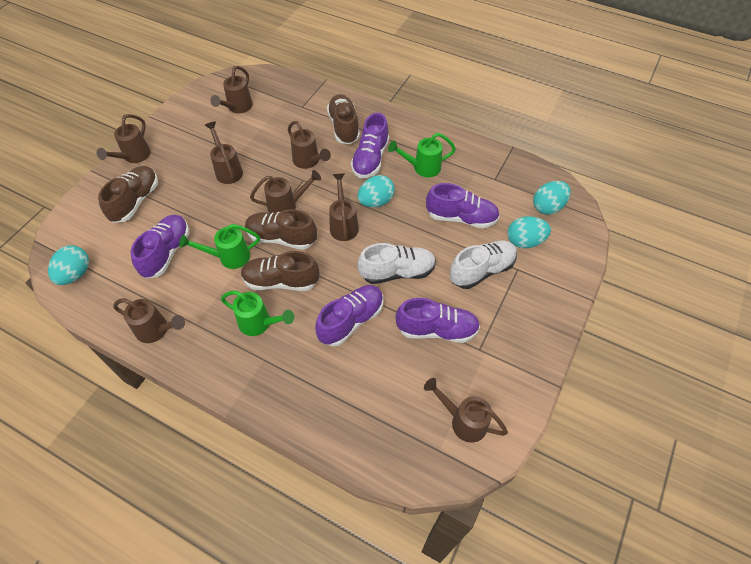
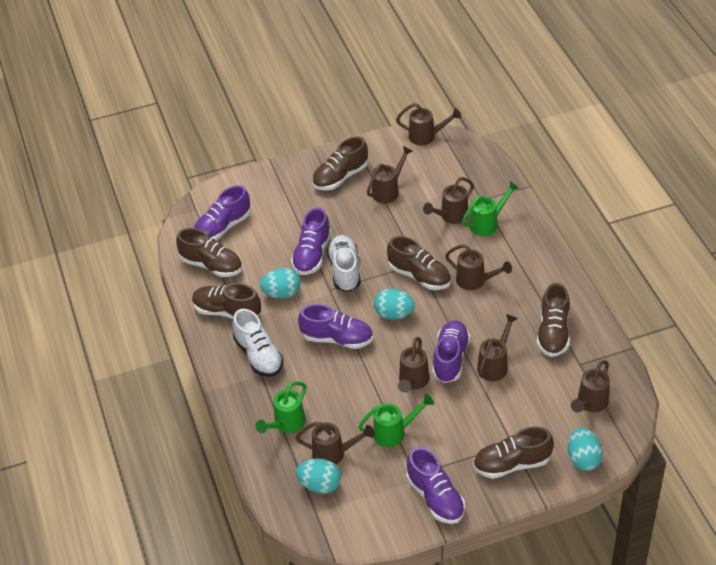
brown shoe: [98,166,158,223] [241,251,319,291] [245,209,317,250] [327,94,360,144] = 4 -> [176,228,242,277] [192,283,261,319] [312,136,368,190] [387,236,451,290] [473,426,554,479] [537,283,570,357] = 6

